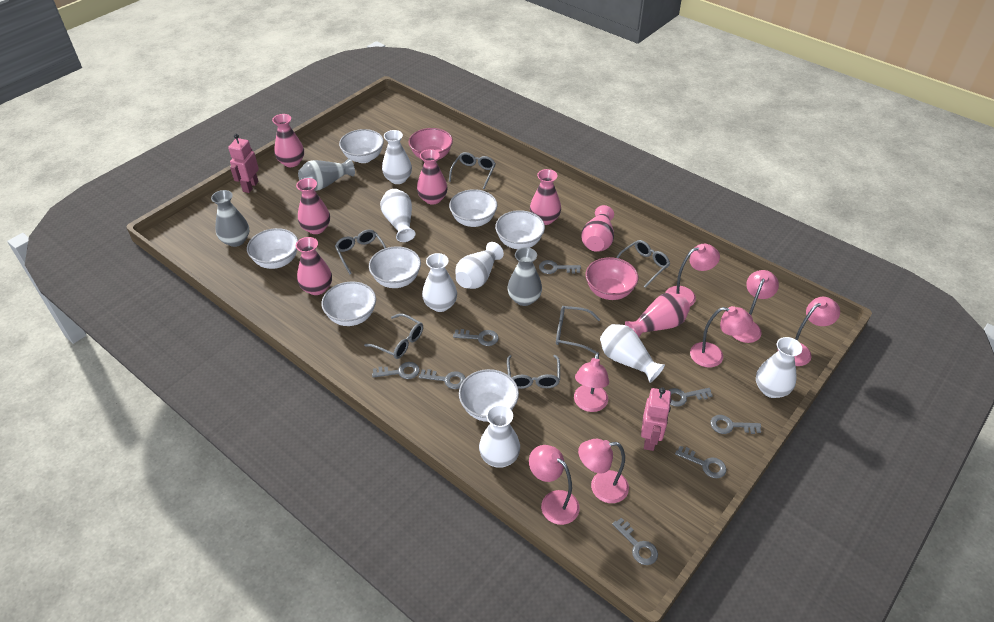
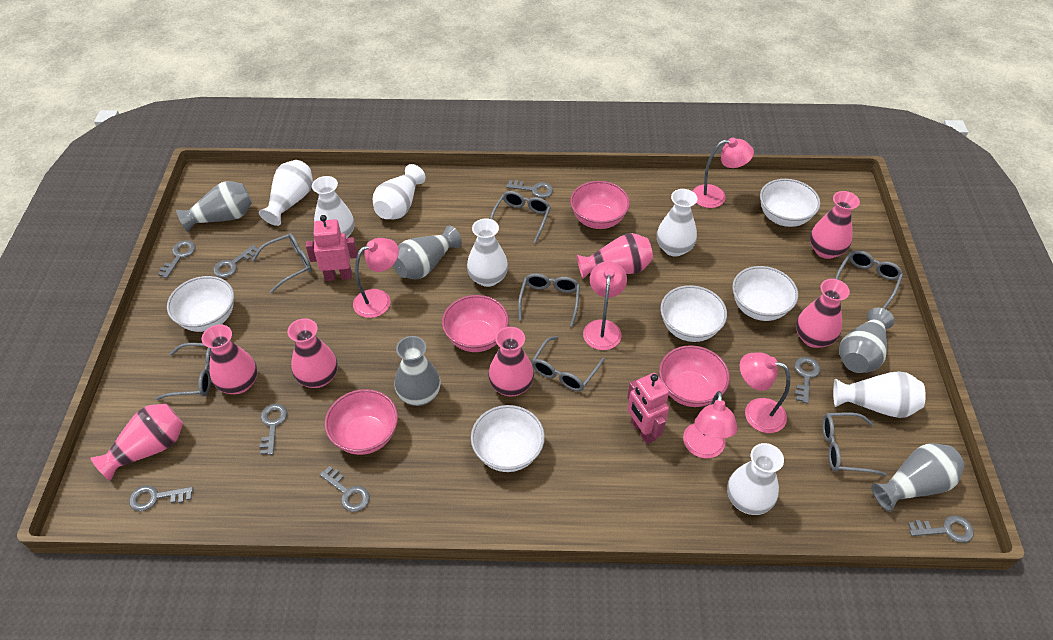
grey glasses: [335,230,386,274] [364,314,423,359] [449,152,496,189] [507,355,560,389] [556,306,600,353] [616,240,670,288] = 6 -> [155,343,211,400] [252,233,312,293] [490,191,551,243] [518,273,580,327] [532,336,605,391] [822,413,887,476] [835,250,903,309] = 7
grey vase: [211,190,249,247] [298,158,355,191] [507,247,542,306] = 3 -> [176,181,252,232] [393,226,462,279] [395,336,441,406] [839,308,894,373] [871,443,964,512] = 5
pink bowl: [408,128,453,160] [586,257,638,300] = 2 -> [325,389,398,455] [442,295,509,352] [570,181,630,229] [659,345,730,407] = 4
pink lamp: [529,445,580,525] [574,352,609,412] [578,439,629,503] [665,244,720,306] [690,306,753,368] [733,270,779,343] [778,297,840,366] = 7 -> [353,238,399,318] [583,261,627,350] [683,391,738,458] [693,138,754,208] [740,352,790,433] = 5
white bowl: [247,228,298,269] [321,281,376,326] [339,129,384,163] [369,246,421,288] [449,189,497,227] [459,369,519,422] [495,210,545,249] = 7 -> [167,276,234,332] [471,405,545,472] [660,285,727,342] [732,266,798,321] [760,179,820,227] = 5

